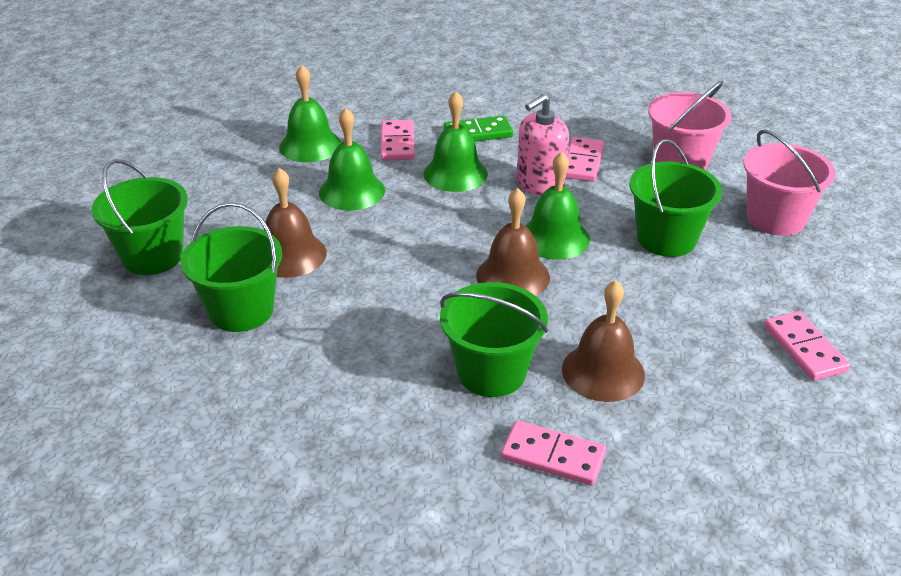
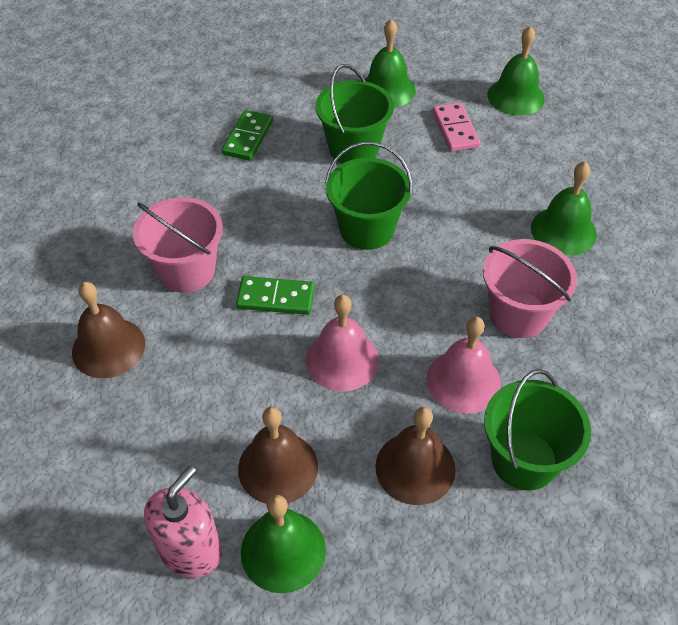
green bucket: [91,159,188,275] [181,202,282,332] [440,282,548,397] [630,139,722,257] = 4 -> [315,64,394,164] [325,142,413,250] [484,369,591,490] = 3
green domino: [444,115,513,142] = 1 -> [222,110,273,161] [236,276,315,315] = 2
pink bell: none = 0 -> [306,295,379,391] [426,317,501,414] = 2
pink domino: [381,120,415,160] [501,420,606,486] [566,137,604,182] [764,311,850,381] = 4 -> [432,102,481,152] = 1

